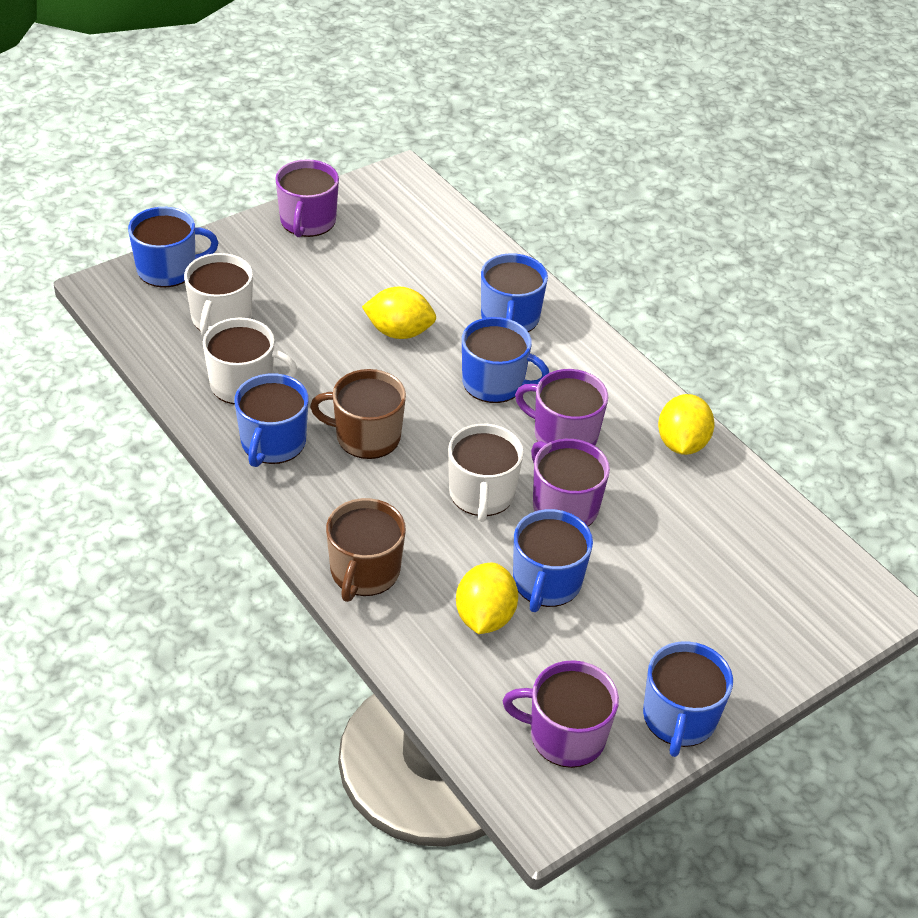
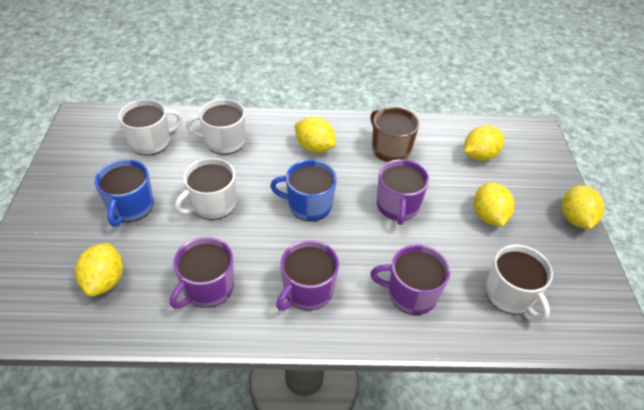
blue mug: [128,207,218,287] [234,373,308,467] [462,317,549,403] [481,253,548,332] [513,509,593,612] [643,641,733,757] = 6 -> [95,159,154,227] [270,159,337,221] = 2
brown mug: [310,369,406,459] [326,498,406,602] = 2 -> [370,107,419,162] = 1
white mug: [184,253,253,337] [203,317,298,405] [448,424,524,522] = 3 -> [118,99,182,156] [175,158,236,220] [186,99,245,155] [485,245,553,321] = 4
yellow lemon: [362,287,436,339] [456,563,518,634] [658,394,715,455] = 3 -> [75,243,123,297] [295,117,336,153] [464,125,504,161] [474,182,514,226] [562,185,605,229] = 5

